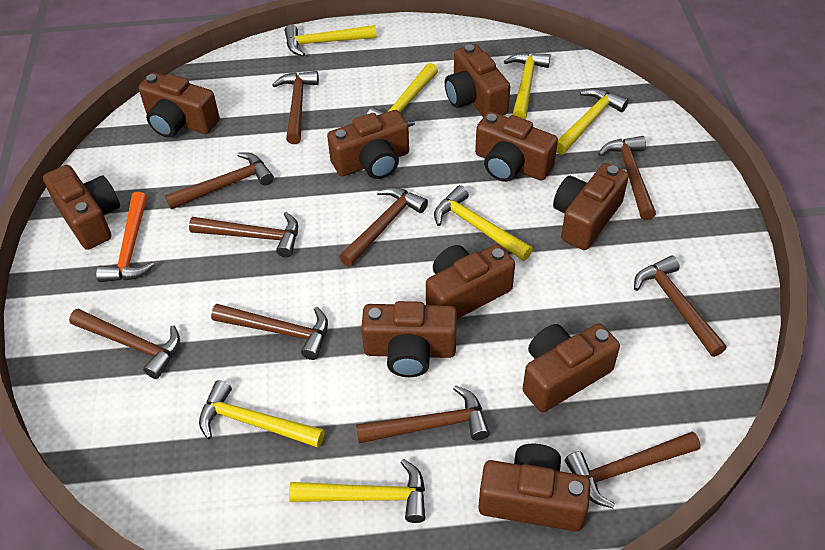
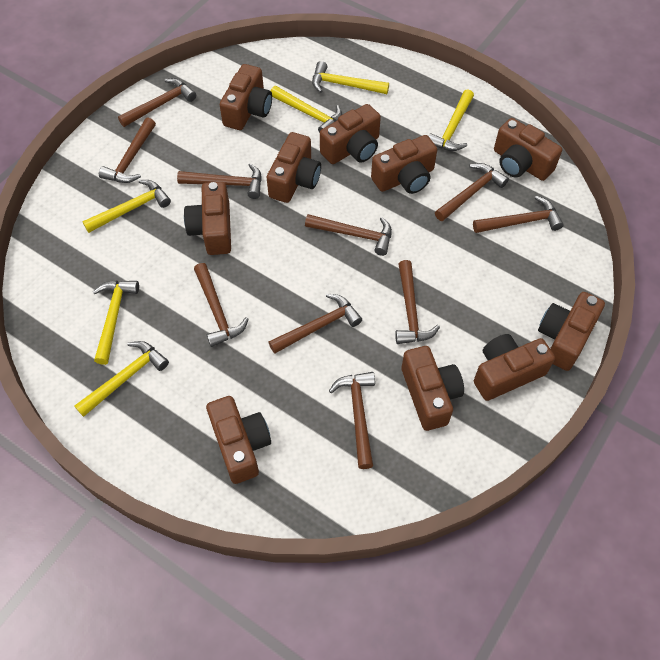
orange hammer: [96,192,154,282] = 1 -> none = 0
yellow hammer: [199,380,325,448] [285,25,377,56] [289,459,425,523] [367,63,438,127] [434,185,533,261] [504,52,550,119] [556,88,629,155] = 7 -> [74,341,169,417] [82,180,171,233] [93,281,139,365] [271,86,342,133] [312,61,389,94] [429,89,474,151] = 6

